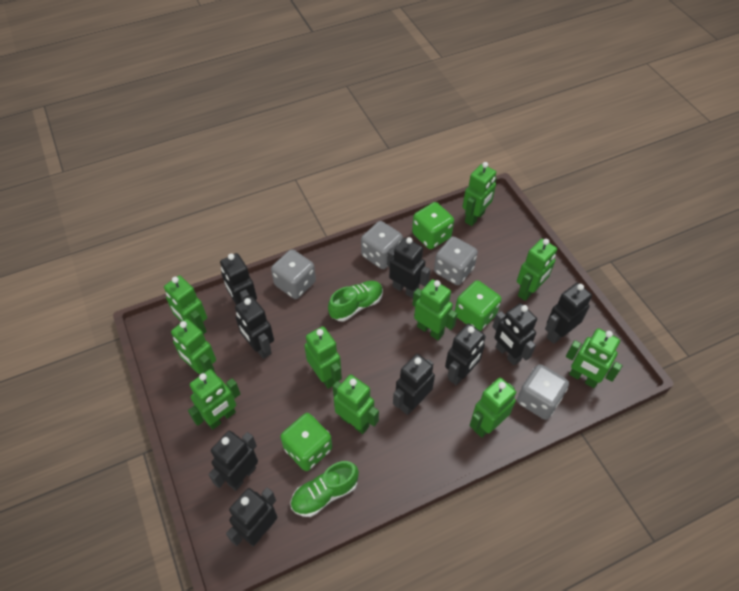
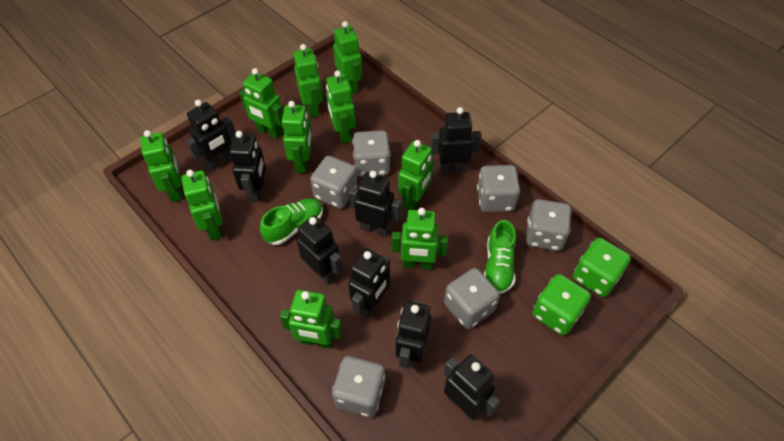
black robot: [208,431,258,491] [220,253,257,305] [226,487,277,547] [235,296,274,359] [387,237,430,298] [393,354,435,415] [445,324,486,385] [492,303,537,365] [545,283,592,344] = 9 -> [186,100,236,171] [229,131,266,203] [297,215,343,285] [348,248,390,318] [349,171,401,237] [396,301,431,369] [430,107,481,173] [444,354,500,421] = 8
green dice: [280,413,332,471] [412,202,454,249] [455,280,501,331] = 3 -> [532,274,591,336] [573,238,631,297] = 2
grey dice: [271,249,316,299] [361,221,403,269] [434,236,478,285] [517,364,569,420] = 4 -> [310,156,357,209] [332,356,385,417] [353,130,390,177] [444,268,500,329] [477,165,520,212] [526,199,571,251] = 6

